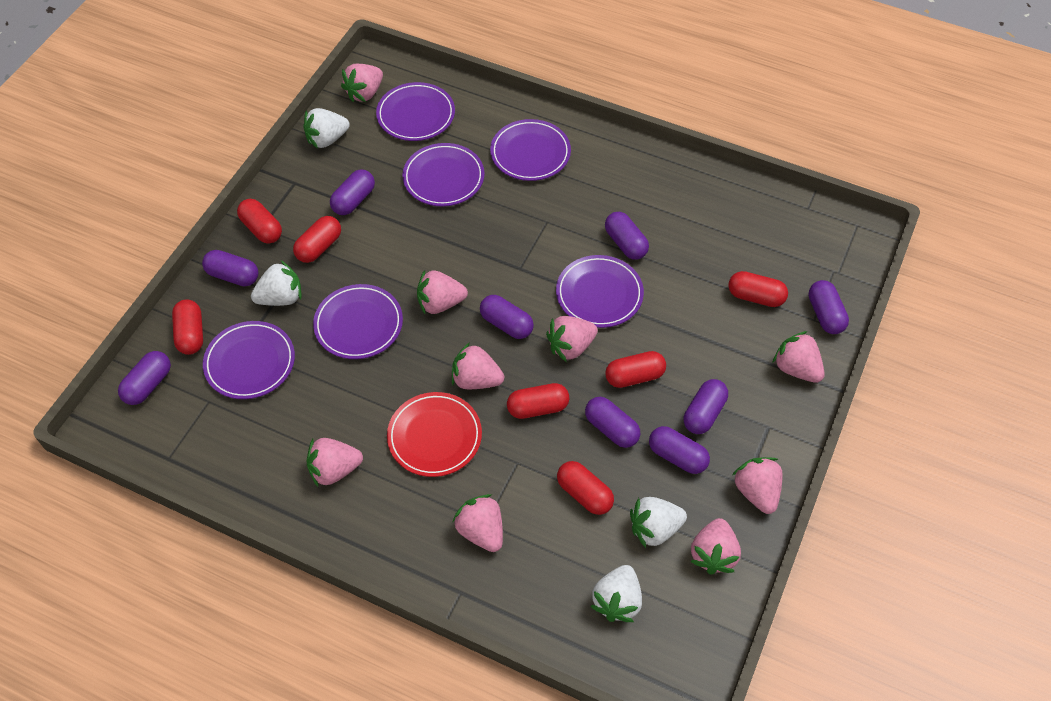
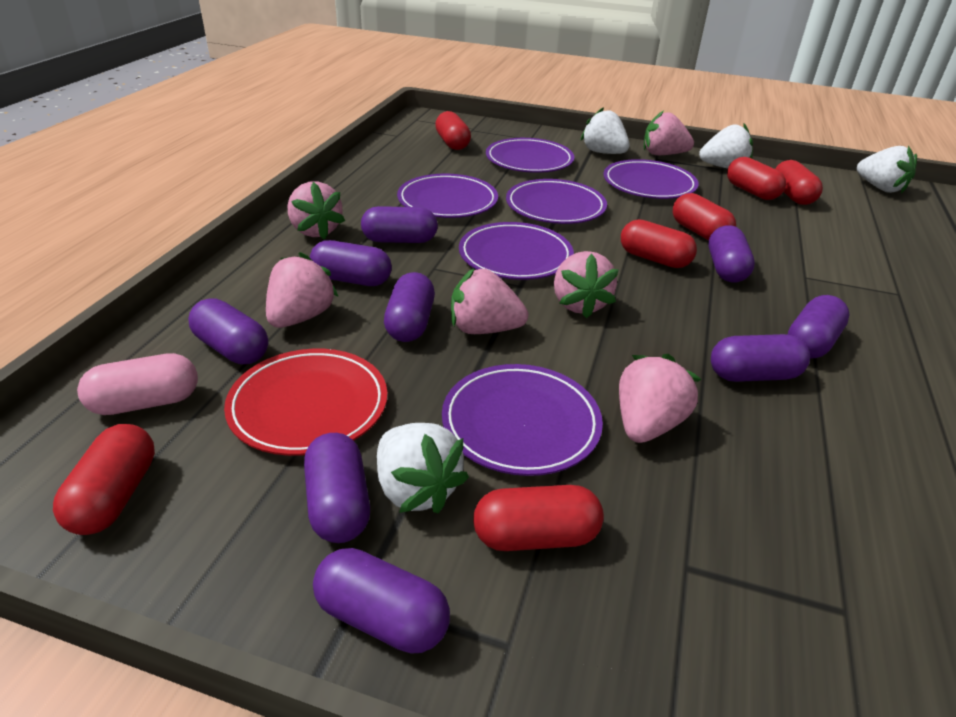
pink capsule: none = 0 -> [77,353,198,415] = 1
pink strawberry: [306,438,363,487] [341,64,383,102] [417,270,468,314] [452,342,504,389] [453,494,503,552] [546,316,598,362] [690,518,741,575] [732,457,783,514] [773,331,825,383] = 9 -> [266,252,339,328] [287,181,345,240] [451,268,529,334] [554,251,619,318] [619,354,701,443] [644,110,694,155] = 6

